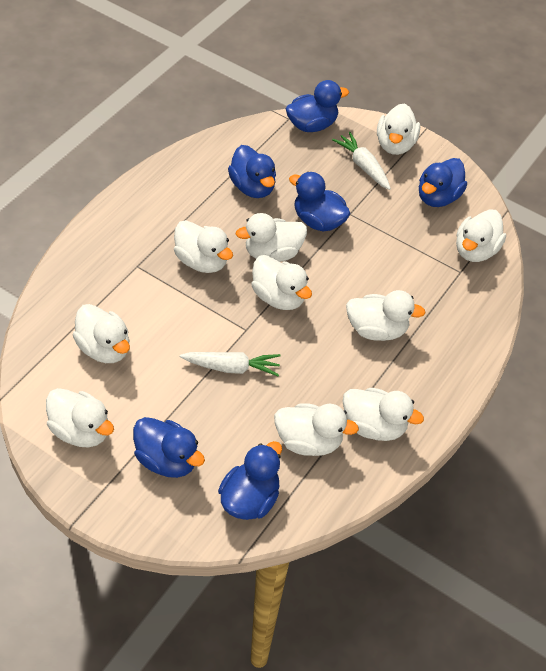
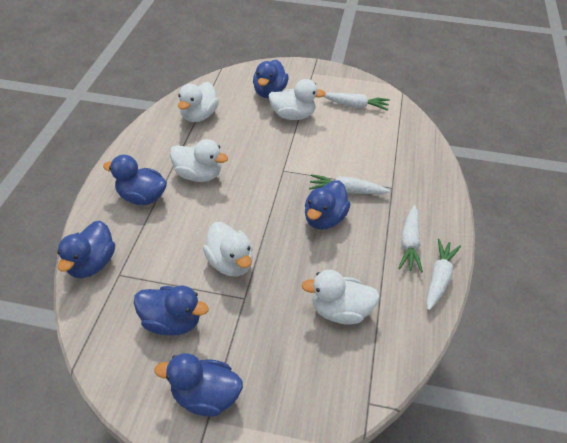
white carrot: [180,352,281,377] [332,132,391,190] = 2 -> [309,174,390,194] [324,92,390,111] [398,205,423,273] [426,239,461,310] = 4
white duck: [46,388,114,448] [73,304,130,363] [174,220,233,273] [236,213,307,262] [251,255,312,310] [274,403,359,456] [342,388,424,441] [346,290,426,341] [377,103,420,155] [456,209,506,262] = 10 -> [170,139,228,182] [178,82,219,122] [203,222,253,277] [268,79,326,120] [301,270,380,325] = 5

